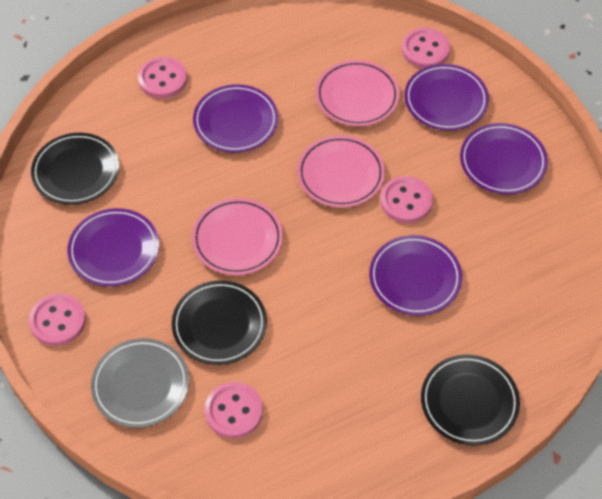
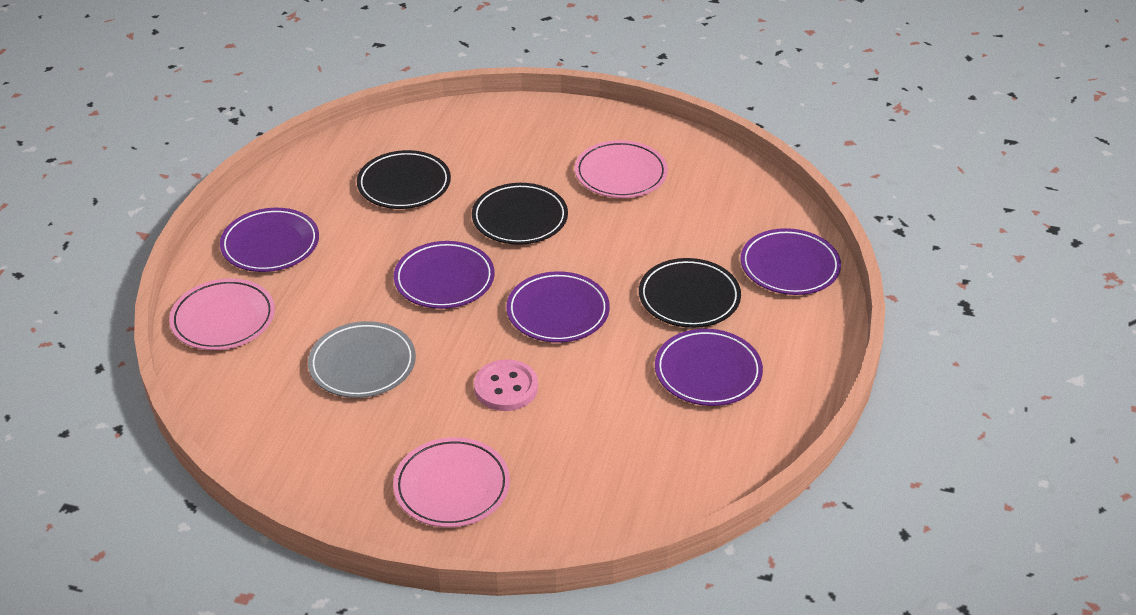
pink button: [29,293,86,346] [138,57,187,98] [205,382,263,438] [380,176,433,223] [402,28,450,68] = 5 -> [474,359,538,411] = 1

